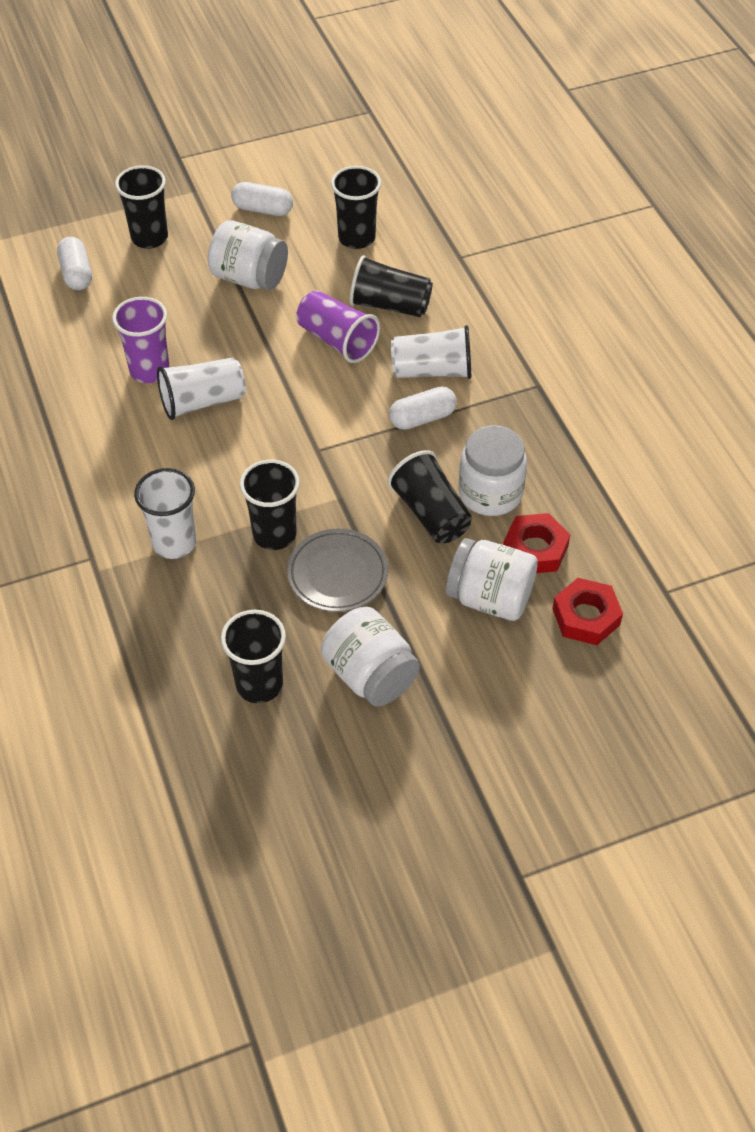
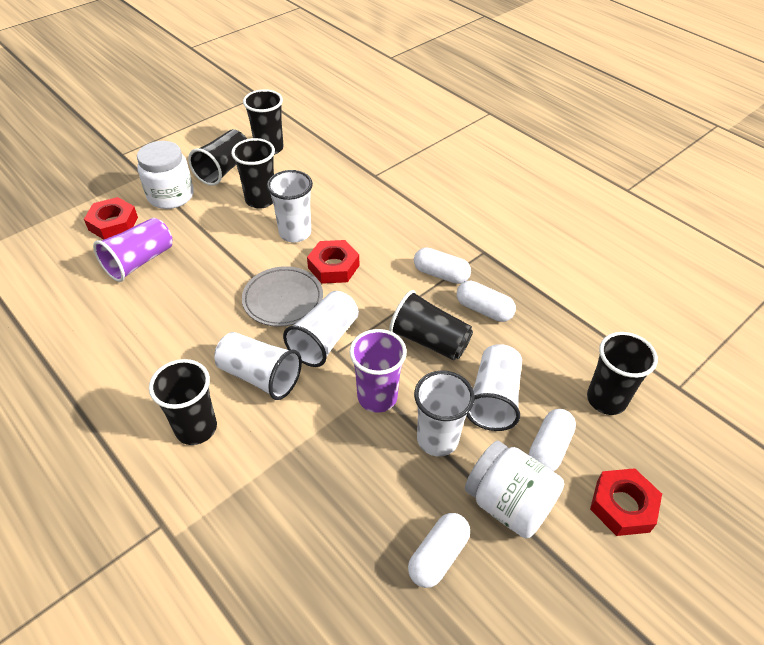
red nut: [503,513,570,573] [552,578,623,645] = 2 -> [84,197,138,240] [307,240,359,284] [590,468,662,536] = 3
white capsule: [57,237,92,290] [231,182,293,216] [389,387,457,430] = 3 -> [408,513,470,588] [414,247,471,284] [457,281,516,322] [529,409,576,471] = 4
white cup: [134,468,196,559] [157,357,246,420] [391,325,471,379] = 3 -> [214,332,302,400] [267,170,313,243] [283,291,359,367] [414,370,475,457] [467,344,522,431] = 5
white jar: [208,220,288,290] [321,607,420,707] [446,538,538,621] [459,425,527,516] = 4 -> [137,141,194,209] [465,441,564,538] = 2

